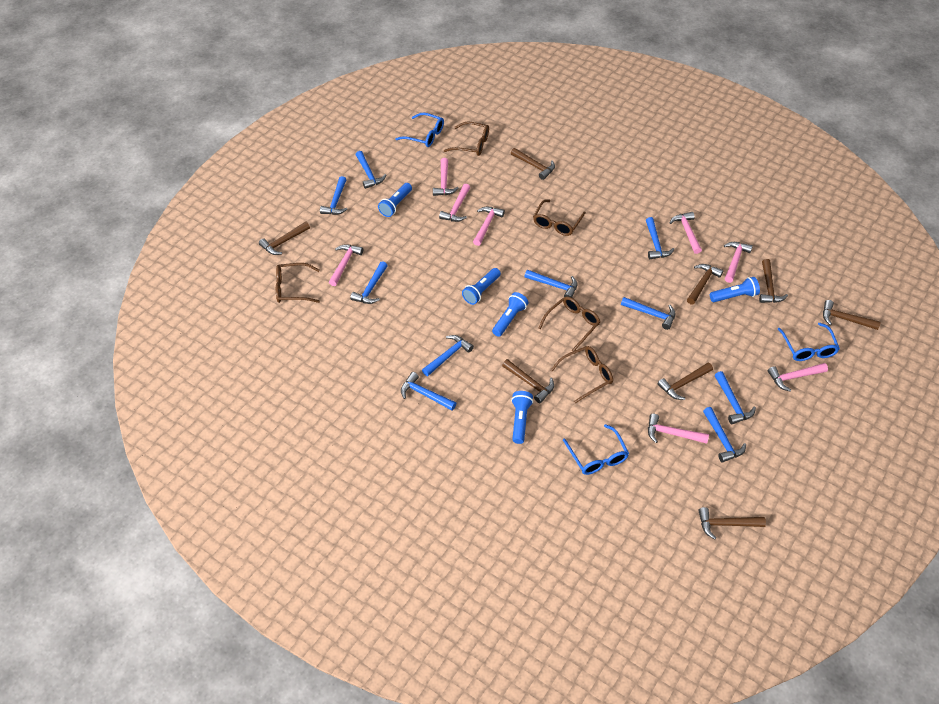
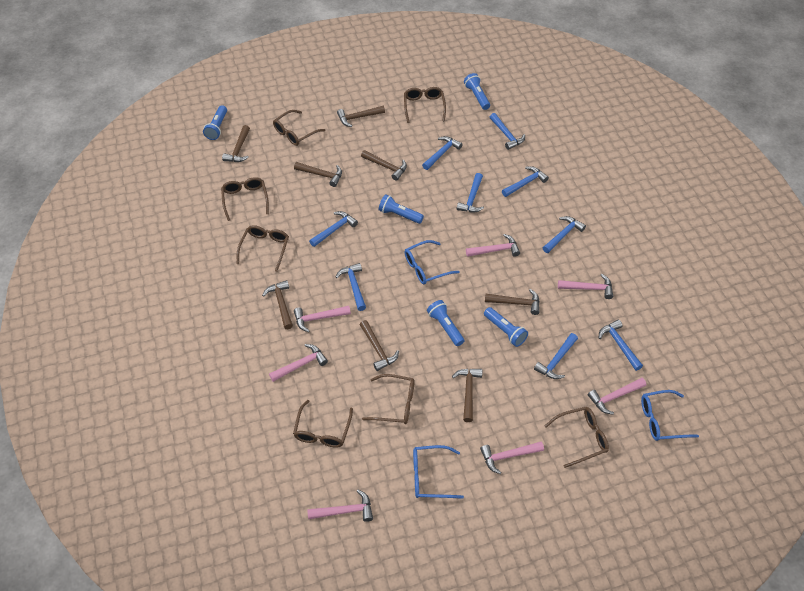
blue hammer: [320,176,347,215] [350,261,388,304] [356,151,386,189] [401,372,456,411] [422,335,474,376] [524,270,577,298] [621,297,675,330] [646,217,674,259] [703,407,746,462] [715,371,756,424] = 10 -> [309,211,358,247] [336,263,366,311] [422,136,463,170] [457,173,484,213] [490,113,525,150] [502,166,549,197] [534,333,578,379] [543,216,586,253] [599,320,643,371] = 9
brown glasses: [276,263,320,303] [444,122,489,156] [533,200,586,236] [538,297,600,351] [551,346,613,403] = 5 -> [221,177,269,221] [237,225,289,272] [273,110,325,146] [293,400,353,448] [362,374,415,424] [404,87,446,123] [545,407,609,468] = 7
pink hammer: [329,244,363,286] [433,158,459,196] [439,184,470,222] [473,207,505,246] [648,414,709,444] [670,212,702,254] [724,242,753,283] [768,363,828,391] = 8 -> [269,344,328,382] [294,306,351,332] [307,490,373,522] [466,234,520,257] [480,441,544,474] [558,274,613,299] [588,378,646,415] = 7

